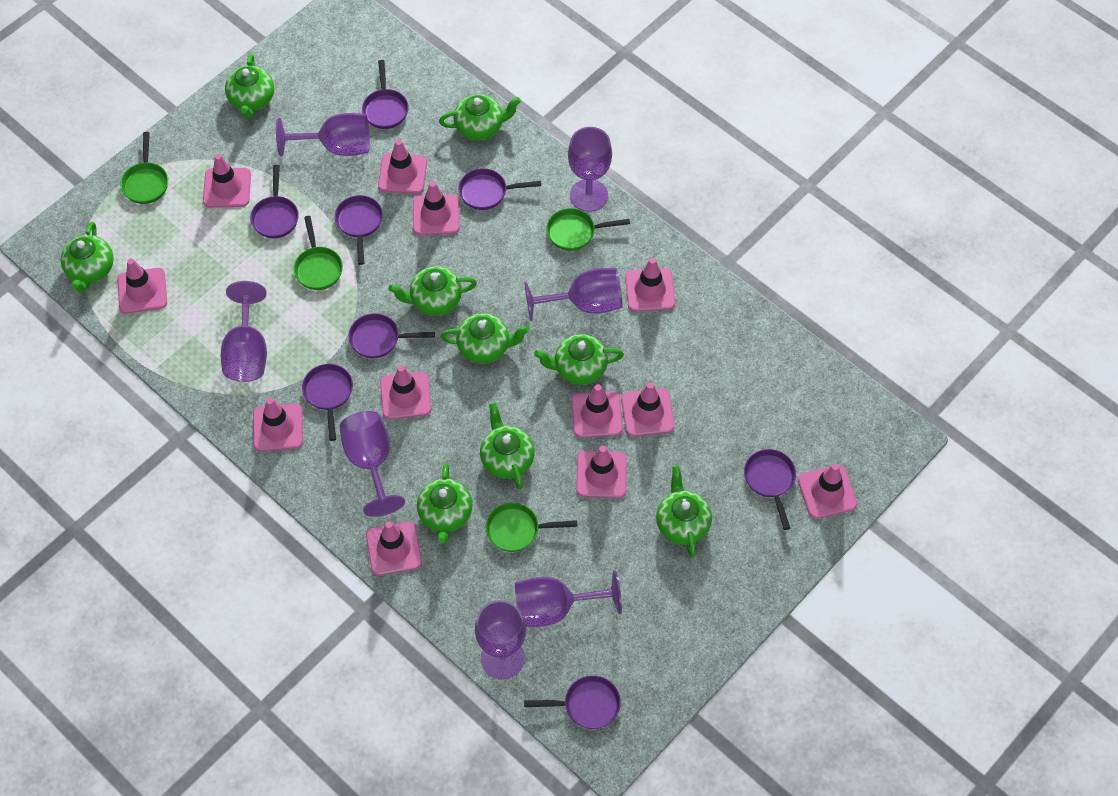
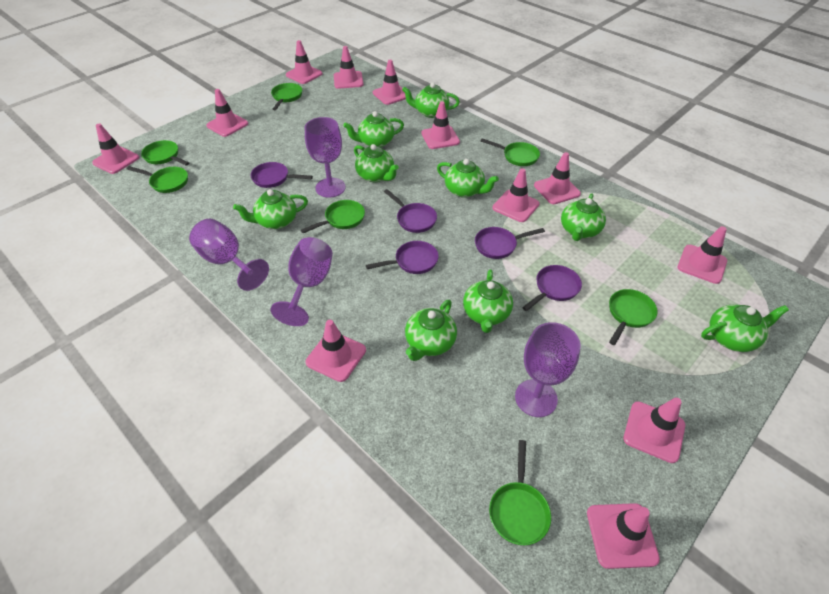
green pan: [120,132,168,204] [294,216,343,290] [486,503,577,552] [546,208,630,251] = 4 -> [127,166,188,193] [141,140,189,166] [271,83,302,110] [301,200,365,233] [481,138,540,166] [489,440,551,545] [609,289,658,345] = 7
purple goblet: [221,281,267,382] [276,113,370,156] [340,411,405,517] [475,600,526,679] [515,571,622,627] [524,268,622,321] [568,127,612,212] = 7 -> [189,219,269,291] [271,237,333,326] [305,117,346,198] [515,322,581,417] = 4
purple pan: [250,165,299,238] [302,364,353,441] [335,195,383,265] [348,313,435,358] [362,60,409,129] [459,168,541,210] [524,675,621,729] [744,449,796,530] = 8 -> [250,162,313,188] [366,241,439,274] [384,189,437,233] [475,227,545,259] [522,265,582,311] = 5

